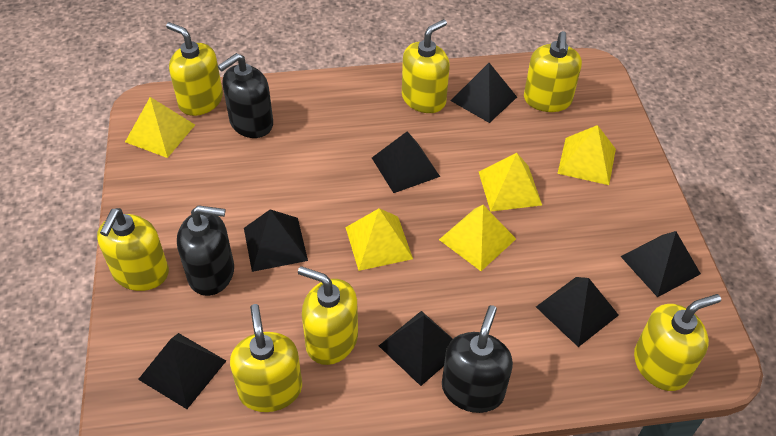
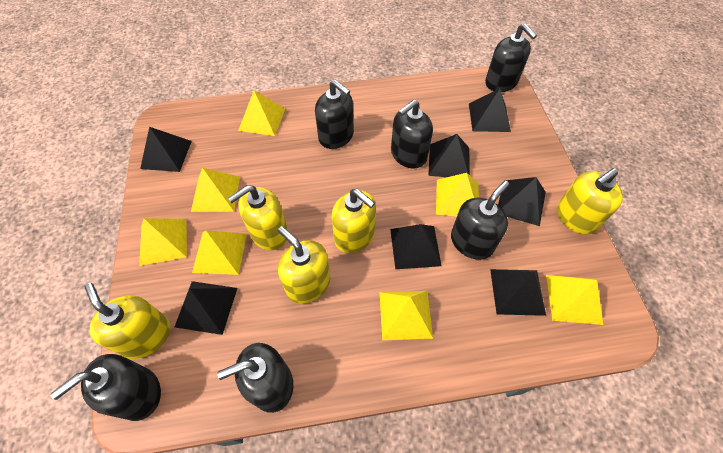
black soap dispenser: [177,205,234,296] [218,53,273,138] [442,305,513,413] = 3 -> [51,354,161,421] [217,343,293,413] [315,80,354,149] [391,100,433,168] [451,181,509,260] [485,23,537,92] = 6
yellow pyramid: [125,97,195,158] [345,208,413,271] [439,205,516,271] [479,153,542,212] [557,125,616,185] = 5 -> [139,218,187,266] [191,168,240,212] [192,230,247,275] [238,90,285,136] [380,291,433,340] [436,173,479,216] [546,275,603,325] = 7
yellow soap dispenser: [97,208,169,291] [166,22,223,116] [230,304,302,412] [298,266,358,365] [402,19,450,113] [524,31,582,112] [634,294,721,391] = 7 -> [84,283,170,359] [228,185,288,250] [278,226,330,304] [331,189,376,253] [557,168,623,235] = 5

